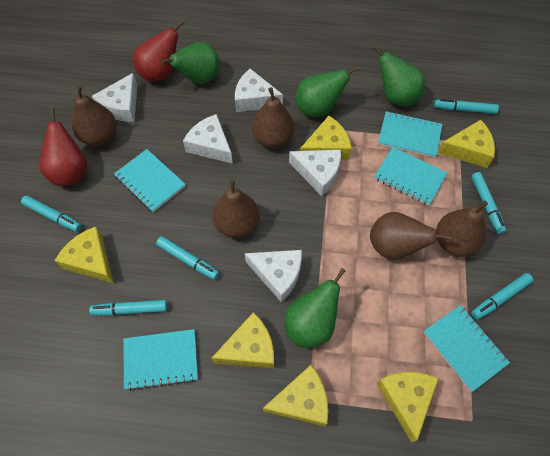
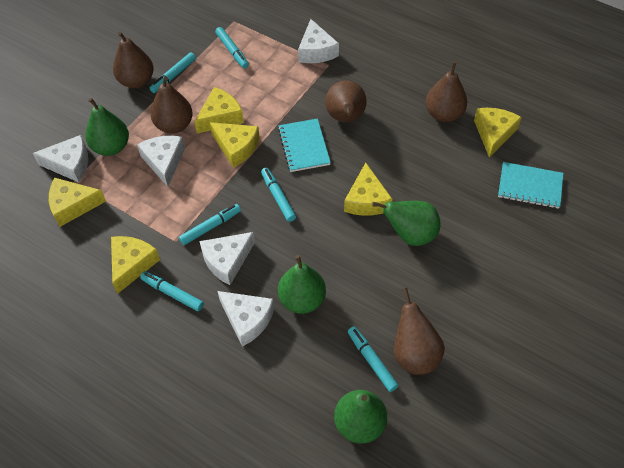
red pear: [39,108,87,186] [134,20,185,82] = 2 -> none = 0
turquoise notebook: [114,149,186,212] [124,329,198,391] [374,147,447,205] [378,111,443,158] [423,305,510,392] = 5 -> [278,118,331,172] [498,162,564,209] = 2

